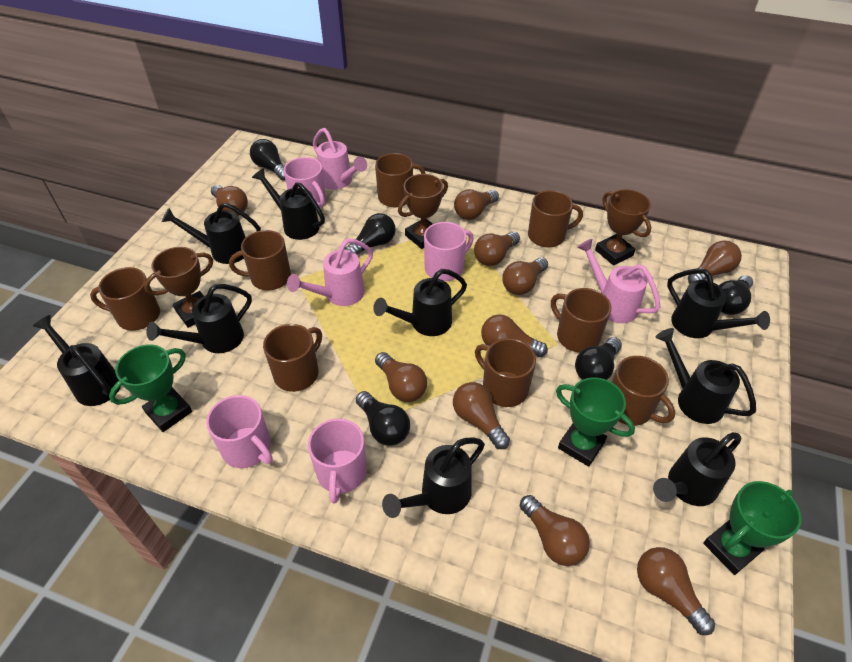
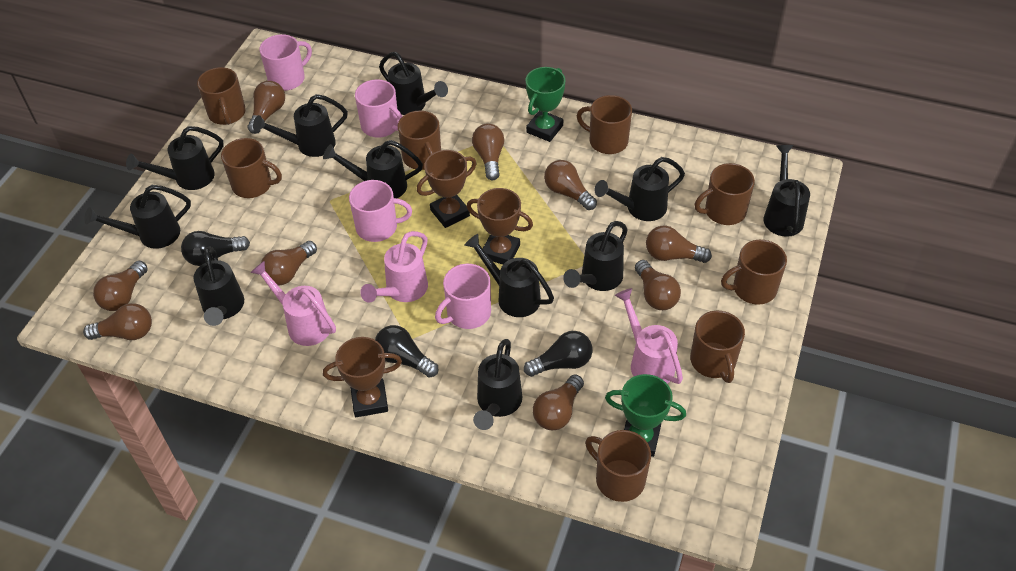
black light bulb: [250,139,285,181] [344,213,395,255] [356,391,410,446] [575,337,622,380] [719,275,753,315] = 5 -> [181,231,250,266] [375,325,438,378] [524,331,592,377] = 3
black watering can: [33,315,120,406] [146,284,252,353] [162,202,261,264] [252,168,325,240] [373,269,467,336] [382,437,485,518] [653,432,741,506] [655,328,756,424] [667,268,770,338] = 9 -> [84,185,191,249] [126,126,223,190] [193,247,244,326] [253,94,348,157] [323,140,423,198] [379,52,448,115] [465,234,554,317] [473,339,522,430] [563,221,628,291] [594,157,685,221] [763,145,810,237] = 11
brown light bulb: [211,185,248,216] [375,352,427,402] [453,382,510,449] [454,189,499,220] [474,232,520,266] [481,314,548,357] [502,257,548,295] [520,495,590,566] [637,547,715,635] [688,241,742,283] = 10 -> [83,303,152,340] [93,261,148,311] [248,81,285,134] [261,241,317,285] [472,123,504,180] [533,375,584,430] [544,160,597,210] [635,260,681,310] [646,226,712,263] = 9
green trophy: [109,345,192,432] [556,377,635,467] [703,481,801,575] = 3 -> [526,67,565,142] [605,374,686,457] = 2

